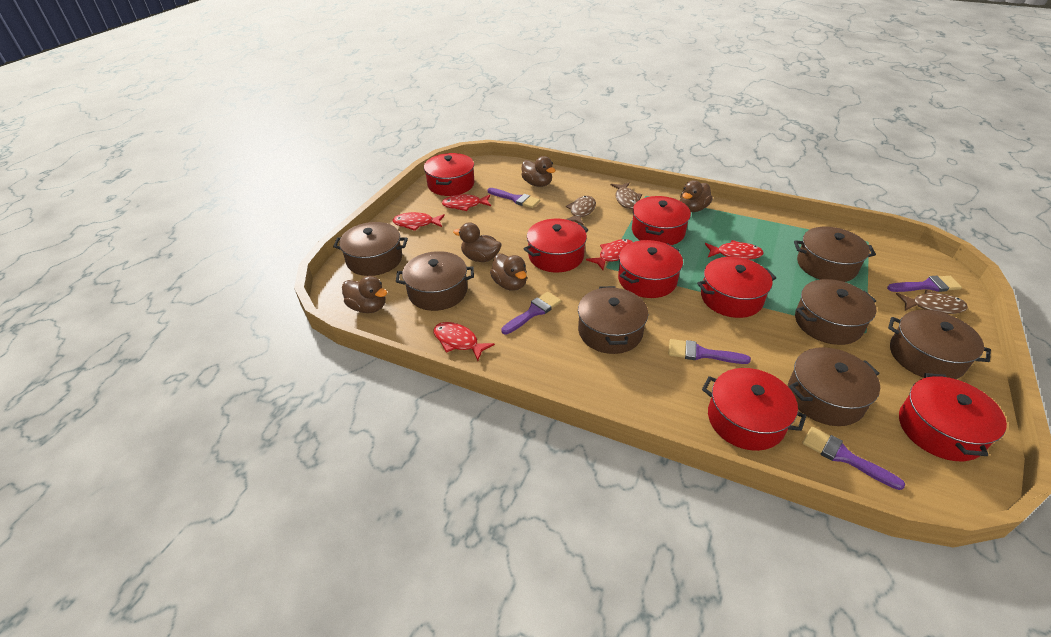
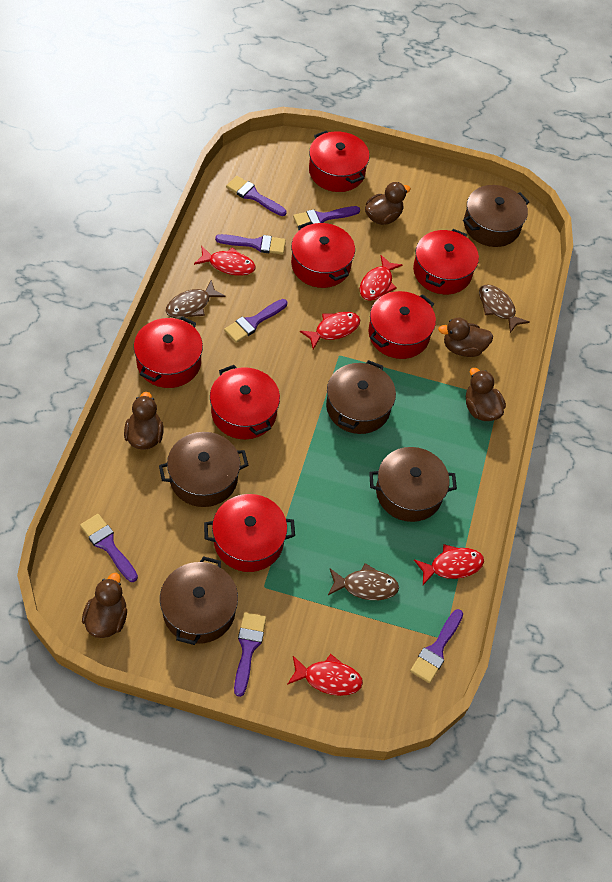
brown pot: [333,222,408,276] [396,251,474,311] [578,286,648,354] [788,347,880,426] [794,227,876,282] [795,279,877,345] [888,310,991,379] = 7 -> [159,432,248,507] [160,556,238,645] [326,360,396,434] [369,447,457,522] [463,185,529,247] = 5
purple brush: [487,188,540,208] [501,292,561,334] [668,339,751,364] [802,427,906,490] [887,276,962,292] = 5 -> [80,514,138,582] [215,234,286,255] [224,299,287,343] [226,176,286,216] [234,612,266,697] [293,206,360,229] [410,609,463,683] = 7

